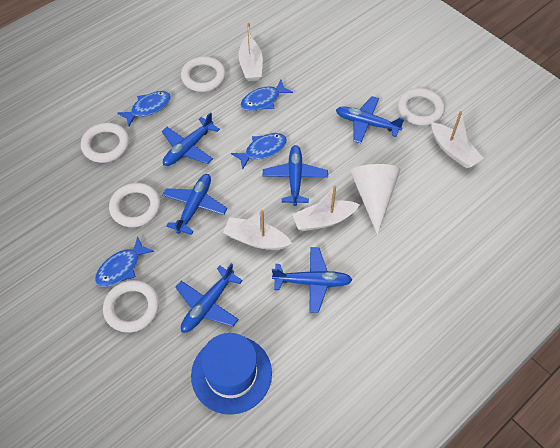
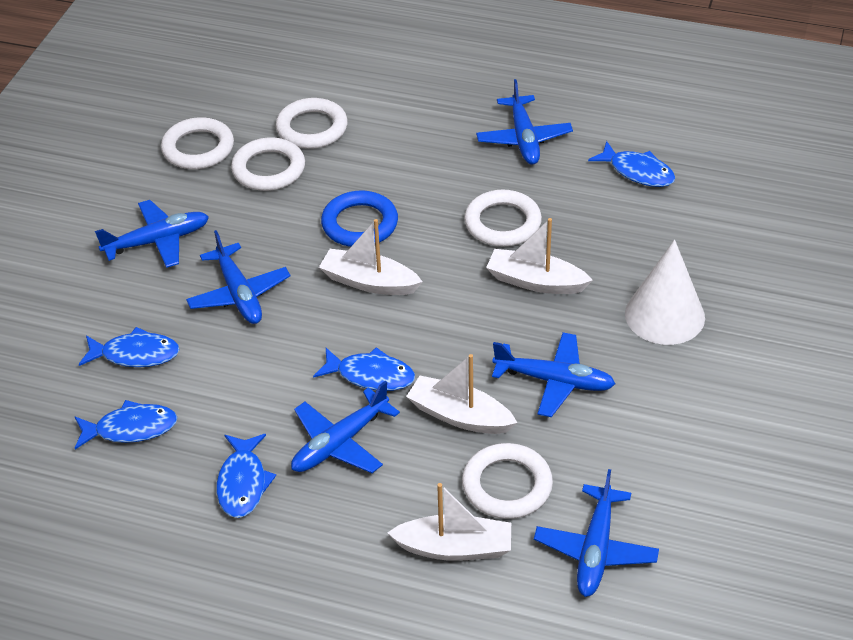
blue fish: [95,236,155,287] [117,91,171,126] [231,133,287,169] [241,80,293,111] = 4 -> [75,400,178,449] [79,327,179,367] [217,434,276,518] [313,347,415,391] [588,141,675,187] = 5
blue hat: [191,333,272,415] = 1 -> none = 0
blue ring: none = 0 -> [321,190,398,247] = 1

